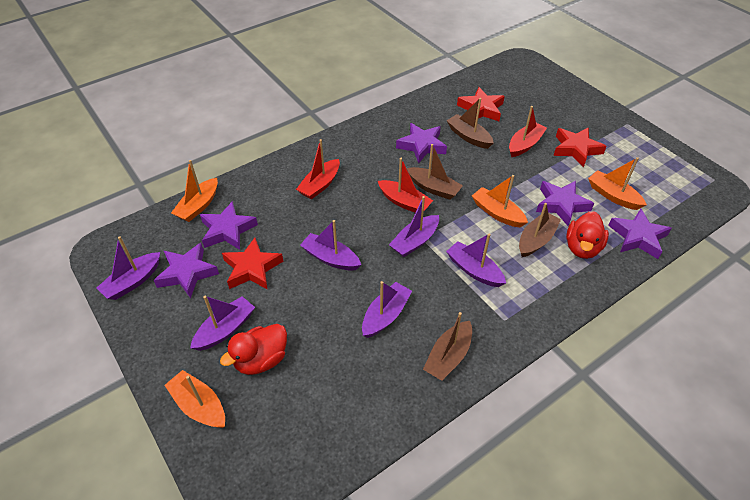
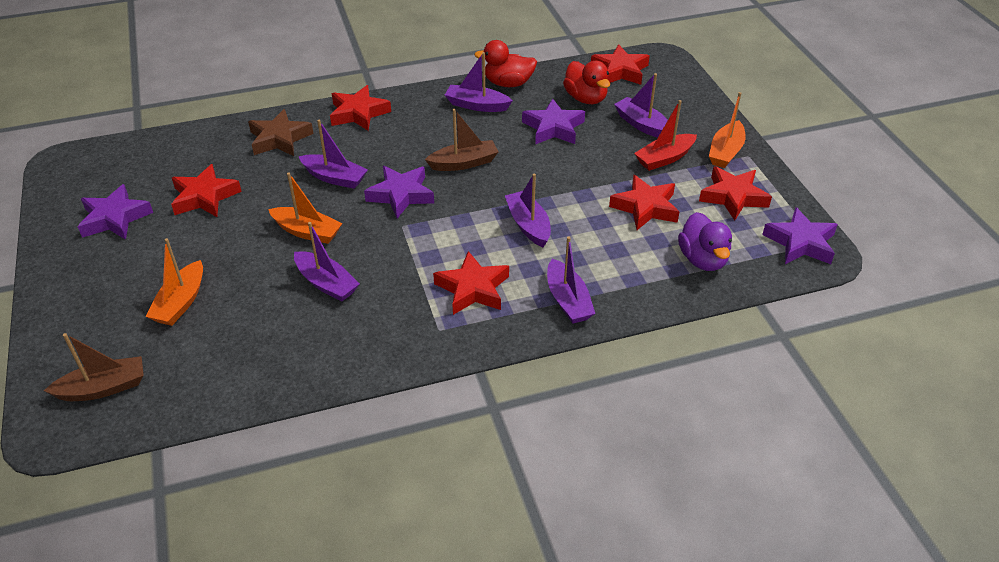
brown boat: [407,144,463,200] [423,312,472,381] [447,98,494,149] [519,203,561,257] = 4 -> [44,333,144,401] [425,109,499,171] = 2
brown star: none = 0 -> [248,109,313,156] = 1
orange boat: [165,370,225,428] [171,160,218,222] [472,175,528,227] [588,157,647,210] = 4 -> [145,238,203,326] [268,172,343,244] [709,92,746,168] = 3
purple duck: none = 0 -> [678,212,732,271] = 1
purple star: [154,243,219,298] [200,201,258,250] [396,123,447,163] [536,181,594,226] [608,209,672,259] = 5 -> [78,184,153,240] [364,166,434,218] [522,99,585,144] [762,207,838,264] = 4
red boat: [296,139,340,200] [378,158,433,213] [509,106,547,157] = 3 -> [634,100,697,171] = 1
red star: [222,238,284,290] [457,87,505,121] [554,127,607,167] = 3 -> [171,164,242,217] [330,85,391,131] [433,251,509,315] [591,44,650,85] [609,175,679,230] [699,166,772,220] = 6

